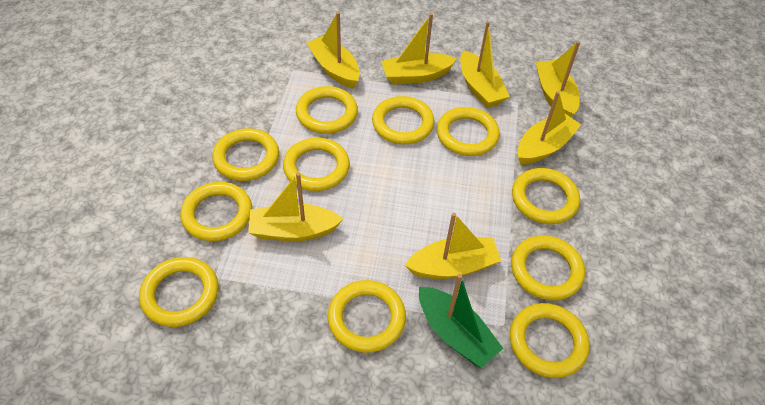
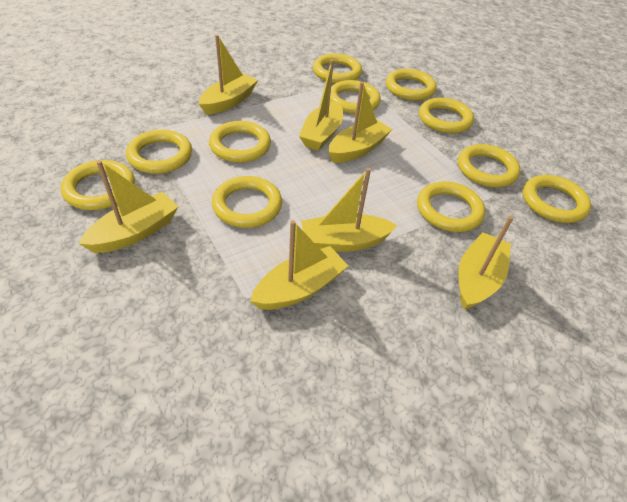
green boat: [419,274,503,368] = 1 -> none = 0

